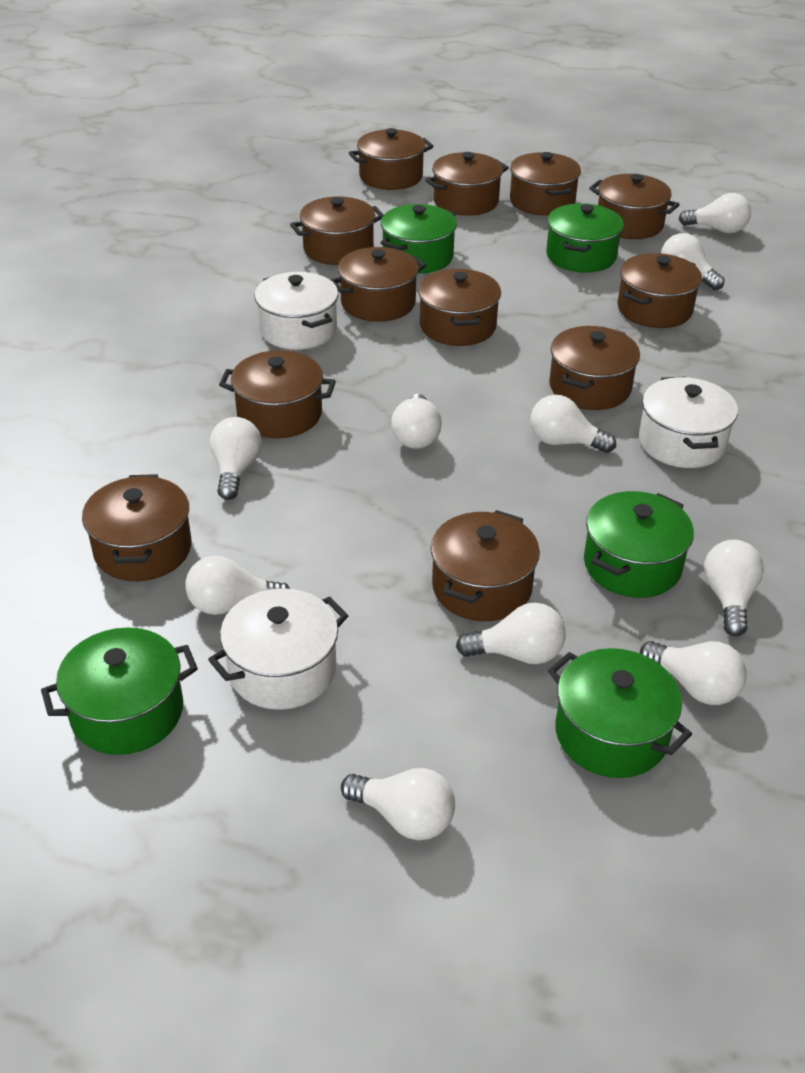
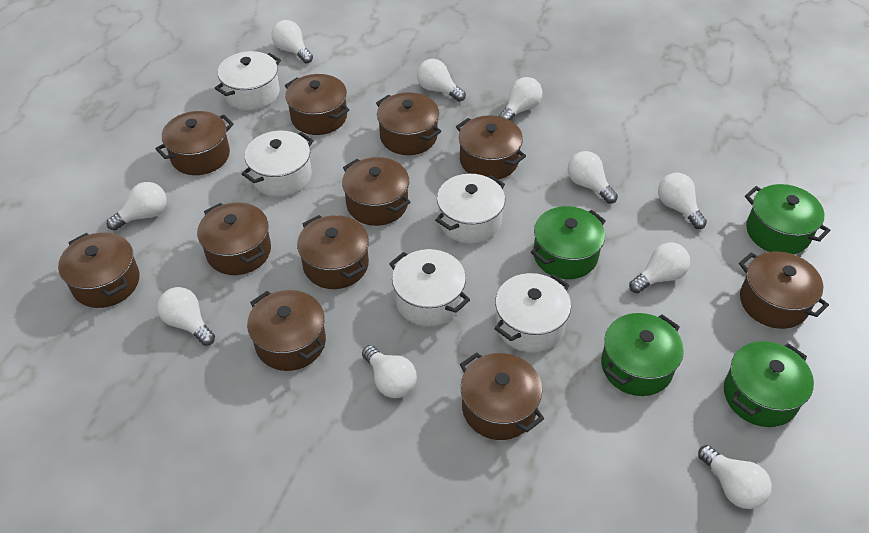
brown pot: [82,474,192,581] [219,350,336,438] [290,196,384,265] [331,247,426,322] [349,128,433,190] [418,269,501,346] [425,152,509,216] [430,510,540,621] [510,152,581,216] [549,326,640,410] [589,174,680,239] [618,253,702,328] = 12 -> [58,232,140,308] [156,111,234,175] [197,202,271,275] [247,290,326,371] [285,74,349,135] [297,215,369,289] [342,157,410,226] [376,92,441,155] [456,115,526,179] [460,352,544,440] [739,251,829,329] = 11
green pot: [41,627,198,755] [381,204,457,274] [546,203,624,273] [548,648,692,778] [584,491,694,598] = 5 -> [531,206,606,279] [601,313,684,396] [724,341,814,427] [745,184,830,254] = 4
white pot: [208,588,349,710] [255,272,338,350] [639,376,738,468] = 3 -> [215,51,281,110] [241,131,314,197] [389,249,470,326] [435,174,505,244] [495,273,571,353] = 5

